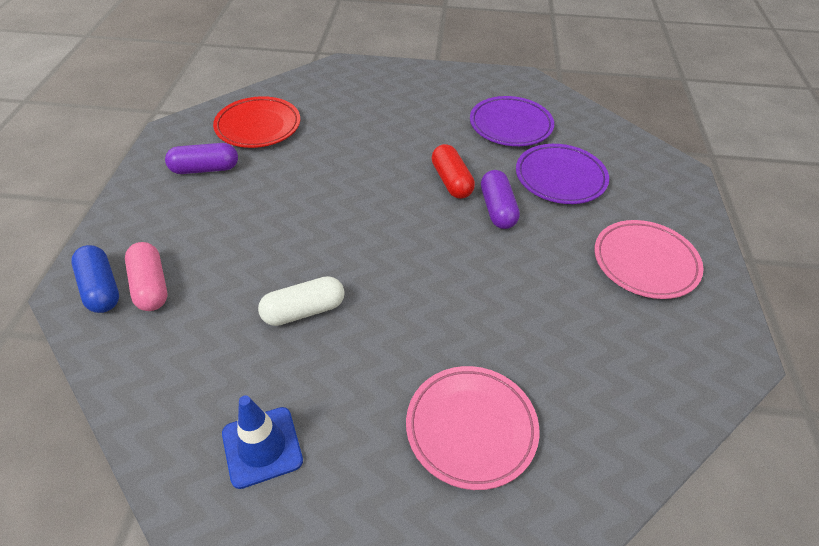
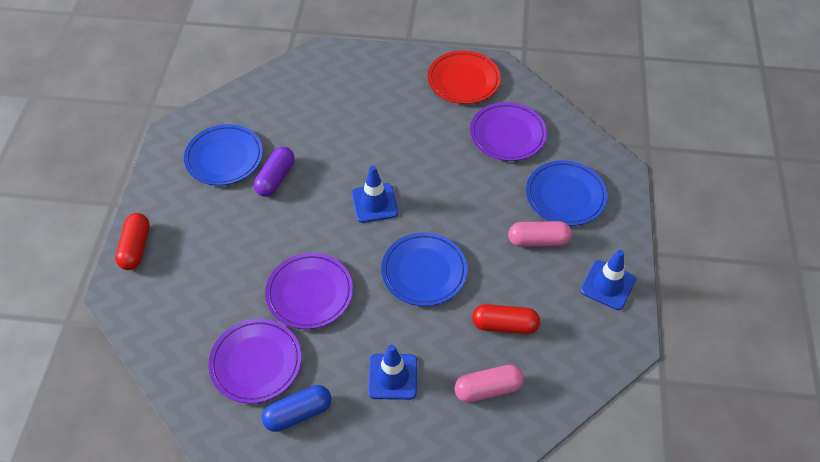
blue plate: none = 0 -> [184,124,263,186] [381,232,467,306] [526,160,607,226] = 3
blue traffic cone: [222,395,303,489] = 1 -> [352,166,398,223] [368,345,417,400] [581,250,636,310] = 3
pink capsule: [125,242,167,311] = 1 -> [454,365,524,403] [508,221,572,247] = 2
pink plate: [406,366,539,490] [594,220,704,299] = 2 -> none = 0
purple capsule: [165,143,238,174] [481,170,520,229] = 2 -> [254,147,295,197] = 1
purple plate: [470,96,554,146] [516,144,609,204] = 2 -> [208,319,301,404] [265,253,353,329] [470,102,547,161] = 3
red capsule: [432,144,475,199] = 1 -> [115,213,150,270] [472,304,540,334] = 2
white capsule: [258,276,345,326] = 1 -> none = 0

